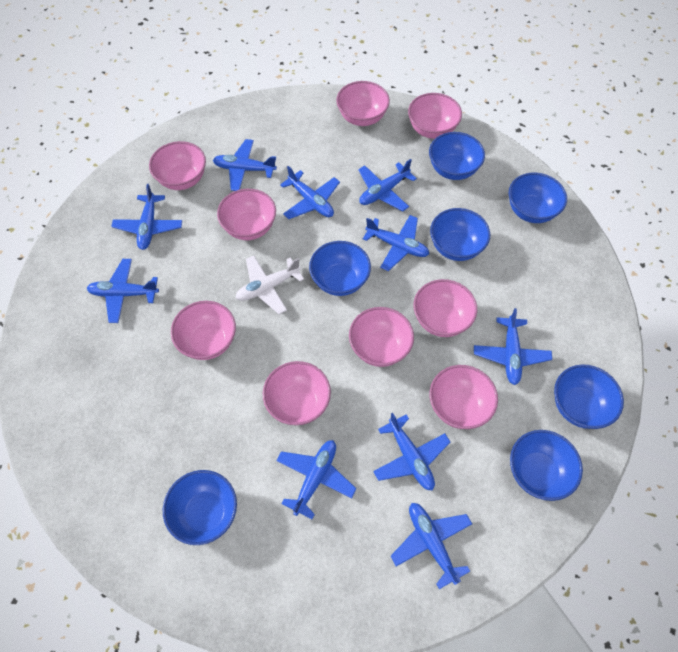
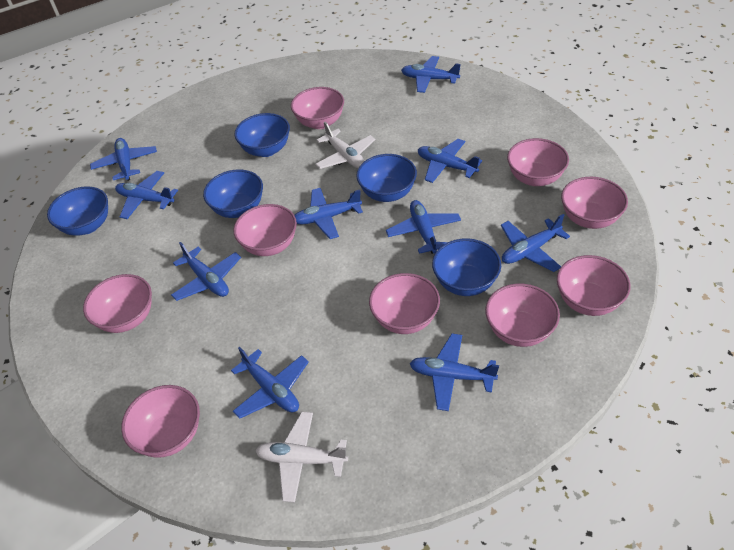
blue bowl: [163,470,237,545] [309,241,371,296] [429,132,485,180] [430,208,490,261] [509,173,567,223] [510,430,583,501] [554,365,624,429] = 7 -> [47,186,108,236] [203,170,263,218] [234,113,290,157] [356,154,417,202] [432,238,501,296] = 5
white plane: [236,255,304,314] = 1 -> [255,412,348,503] [315,122,375,169] = 2

